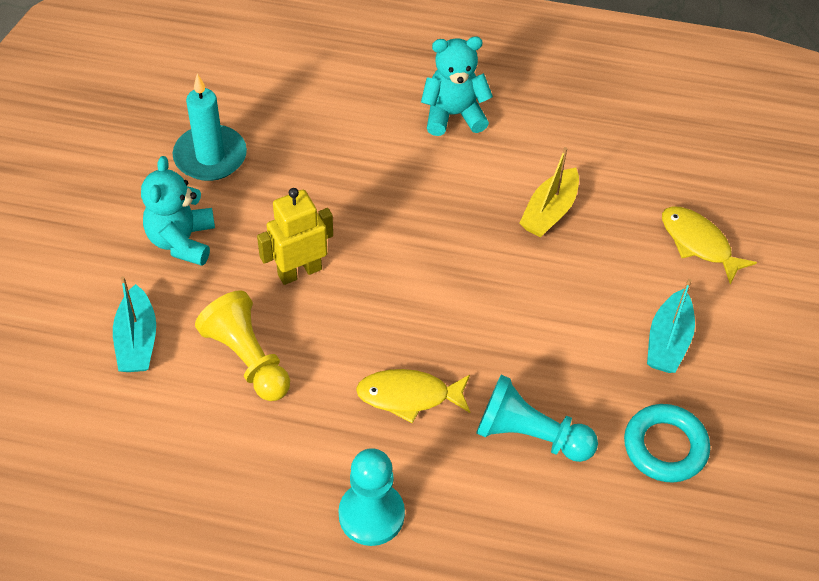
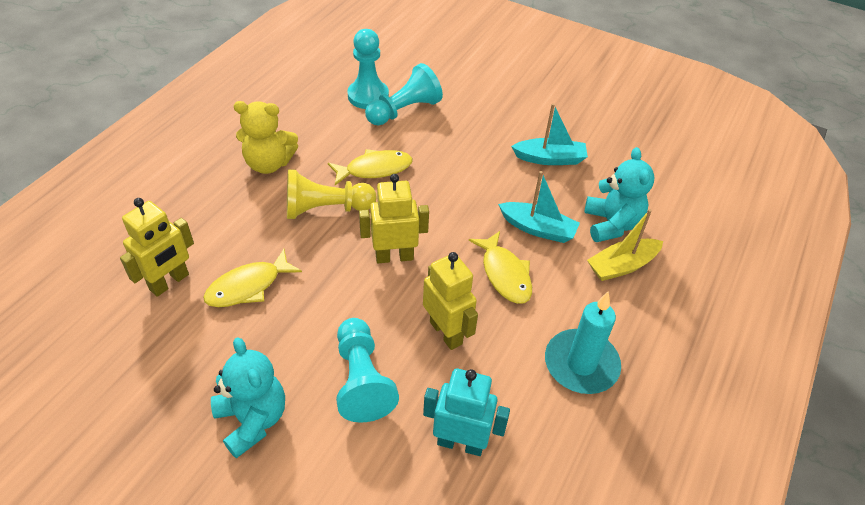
turquoise pawn: [338,448,405,546] [476,375,598,462] = 2 -> [336,318,399,423] [347,29,389,109] [365,63,443,125] = 3
turquoise ring: [624,404,710,483] = 1 -> none = 0
turquoise robot: none = 0 -> [423,368,510,456] = 1
yellow fish: [356,369,470,424] [662,206,757,285] = 2 -> [203,249,302,307] [328,149,412,185] [469,231,532,304] = 3
yellow robot: [257,188,333,285] = 1 -> [120,198,194,297] [359,174,429,263] [423,252,478,350] = 3
yellow teddy bear: none = 0 -> [234,101,298,174] = 1

